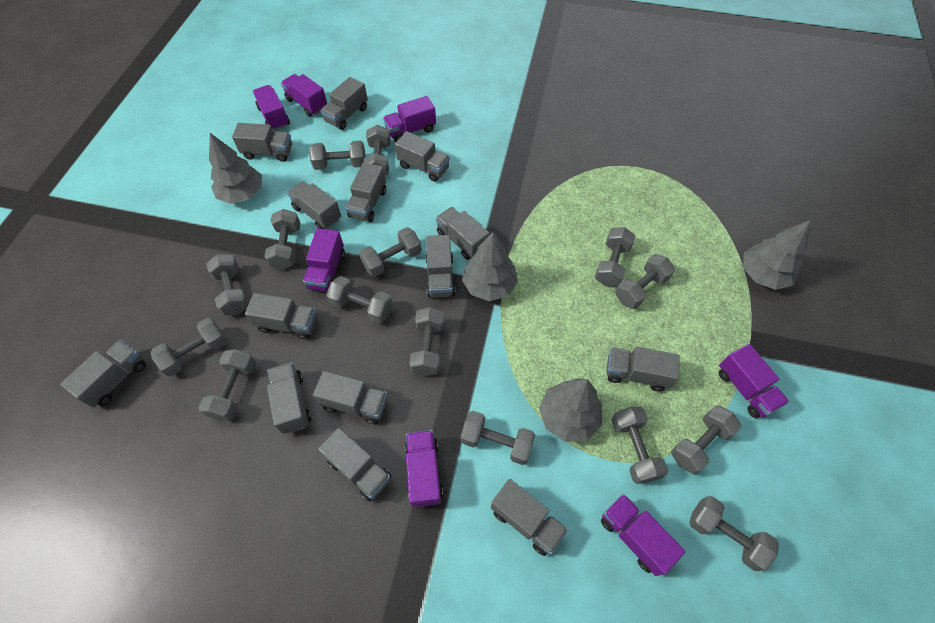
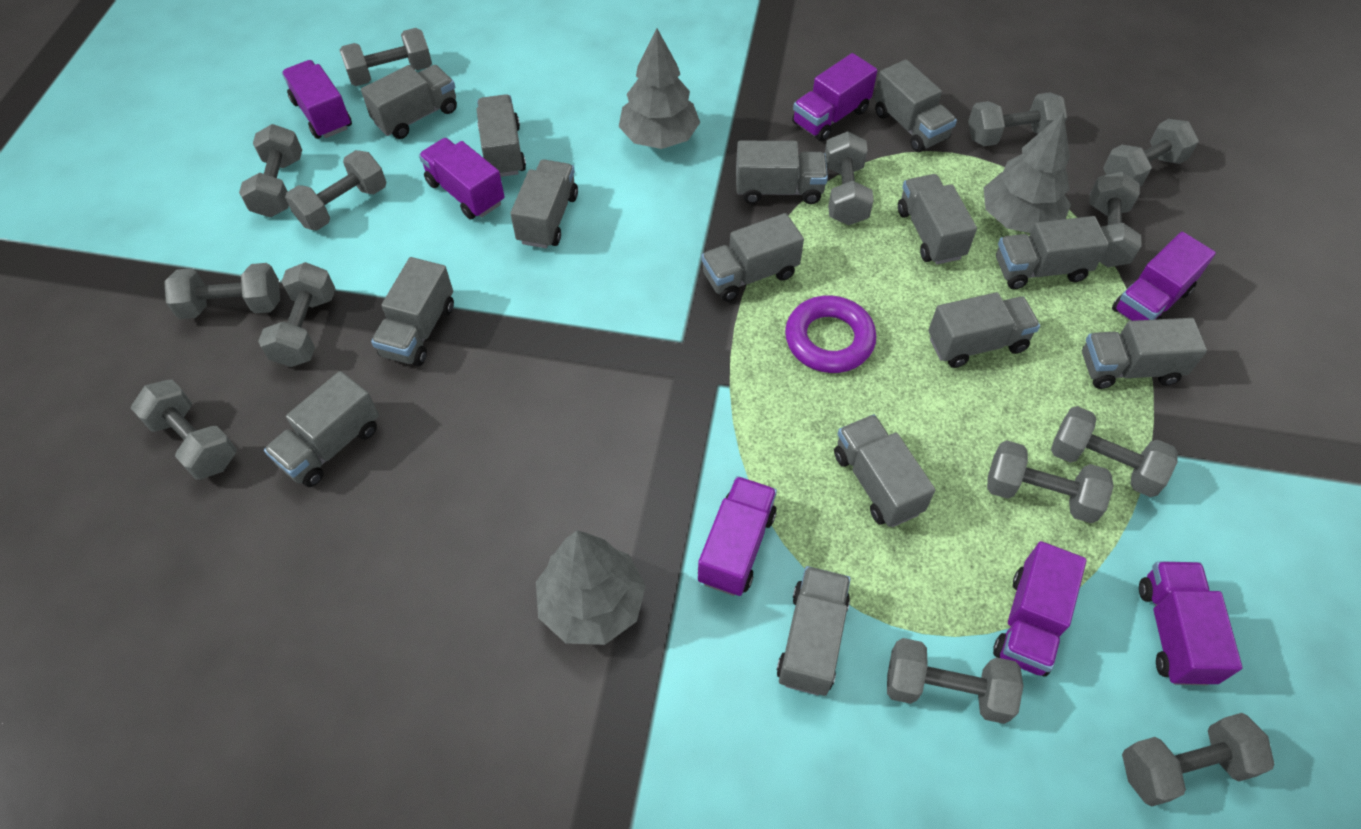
grey dumbbell: [151,318,227,376] [198,349,256,421] [206,254,249,315] [264,209,301,270] [309,141,366,170] [326,276,393,324] [359,227,422,277] [364,125,391,175] [409,307,444,376] [461,411,535,465] [595,227,635,286] [611,407,669,484] [615,254,675,309] [671,405,742,474] [689,496,779,571] = 15 -> [131,379,237,480] [164,263,280,319] [239,124,302,217] [258,262,336,367] [285,150,386,231] [340,28,432,86] [825,131,874,225] [887,638,1024,724] [968,92,1067,146] [987,440,1114,523] [1051,406,1178,497] [1090,172,1142,267] [1104,119,1199,186] [1122,713,1274,807] = 14
grey tree: [209,133,262,204] [462,232,518,301] [539,378,602,442] [743,220,811,290] = 4 -> [536,531,646,645] [619,28,700,149] [984,112,1071,233] = 3
purple ring: none = 0 -> [785,295,876,373] = 1

